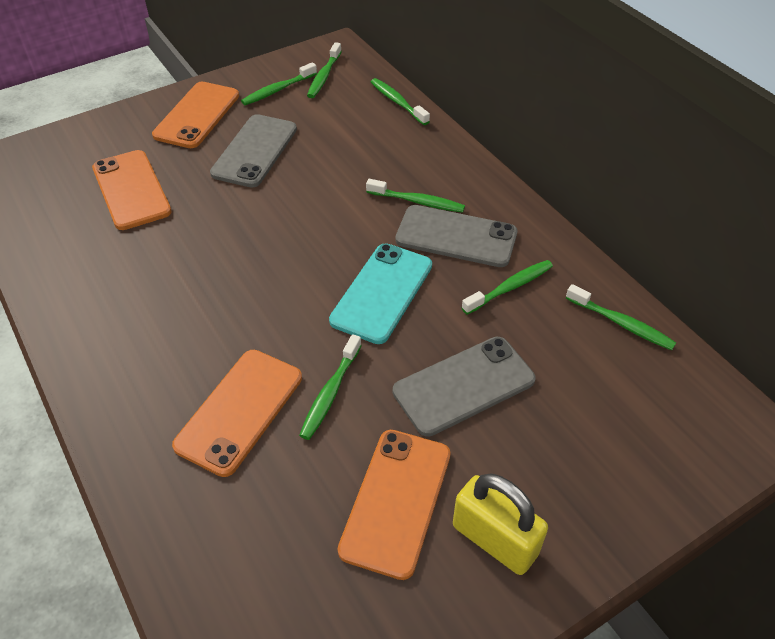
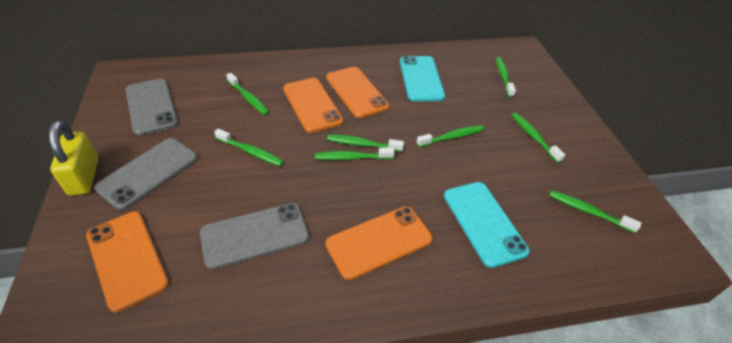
green toothbrush: [241,62,317,105] [299,334,362,440] [307,42,342,98] [366,179,465,213] [371,78,430,125] [462,260,553,315] [566,284,676,350] = 7 -> [214,129,284,166] [226,73,270,115] [315,148,395,160] [327,135,404,152] [416,125,484,147] [496,57,516,98] [512,113,565,163] [549,190,641,233] = 8
turquoise phone: [329,243,432,344] = 1 -> [400,56,445,101] [444,182,530,268] = 2

